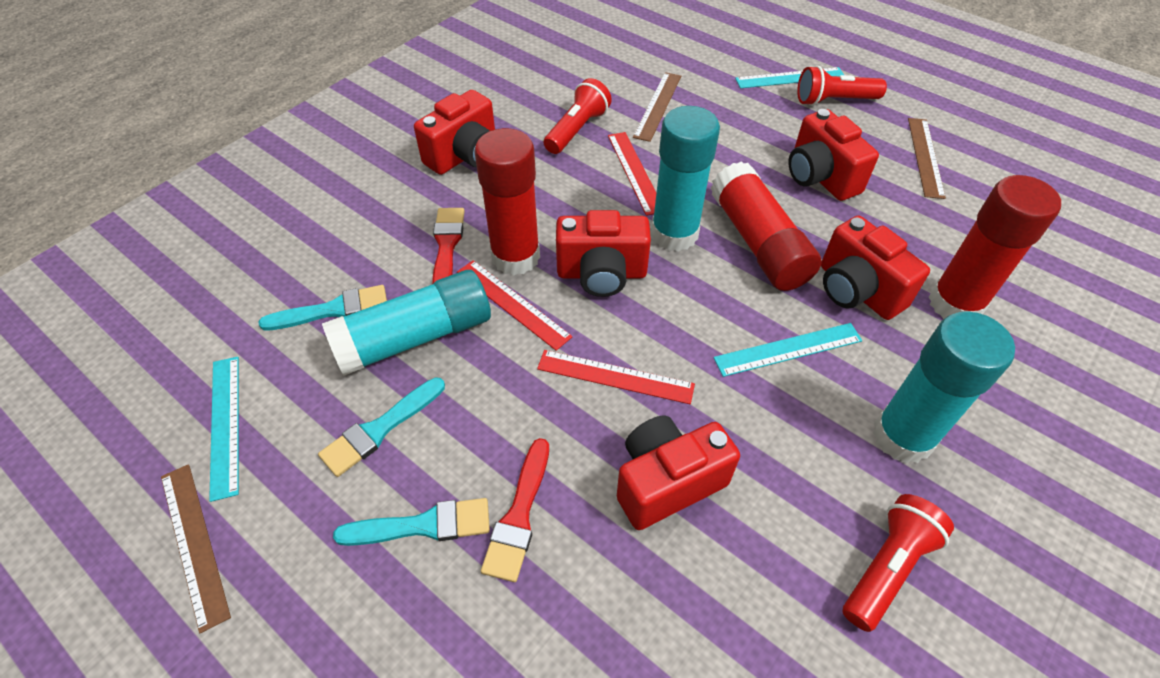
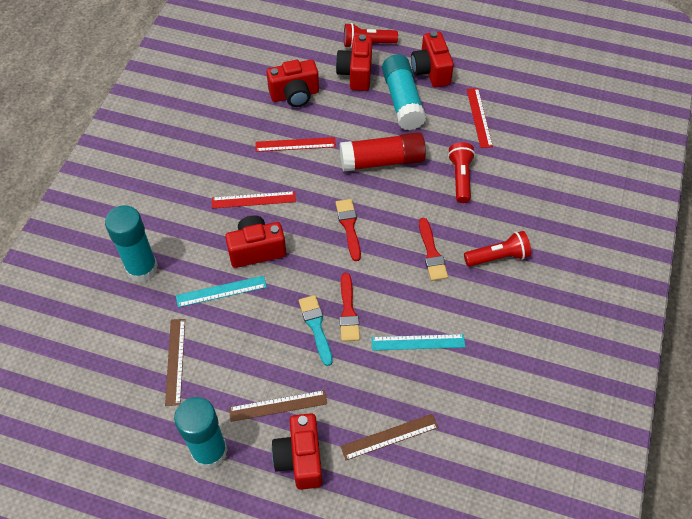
red brush: [432,208,465,284] [481,438,549,582] = 2 -> [336,199,361,261] [339,273,360,342] [419,218,448,281] = 3
red glue stick: [474,128,540,275] [711,161,821,291] [929,175,1061,319] = 3 -> [340,132,426,171] = 1
turquoise brush: [259,285,387,331] [318,377,445,477] [333,498,490,546] = 3 -> [299,295,333,366] = 1
turquoise ruler: [209,357,239,502] [714,323,862,377] [735,67,844,88] = 3 -> [176,276,267,307] [371,334,465,351] = 2

